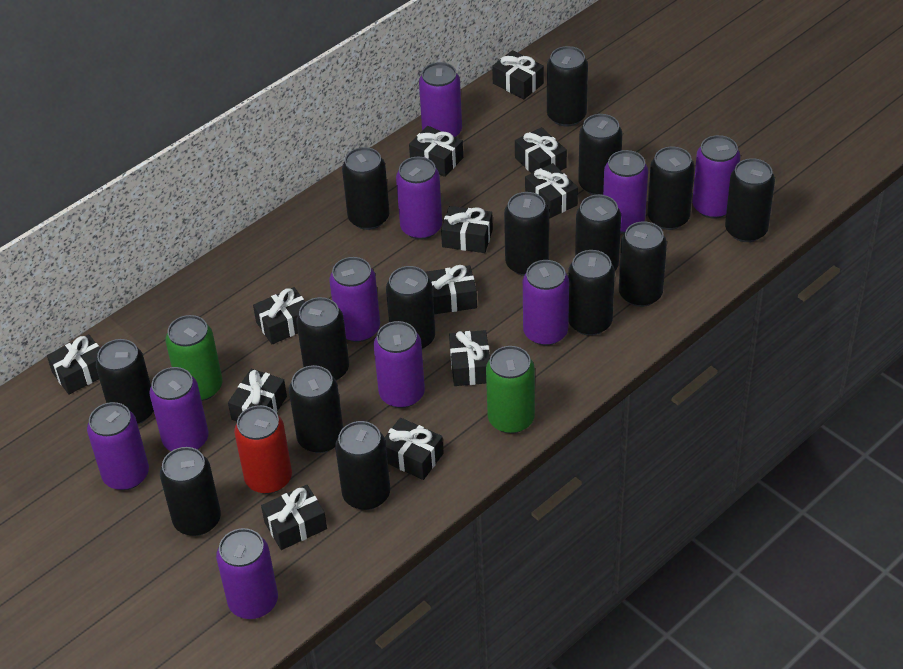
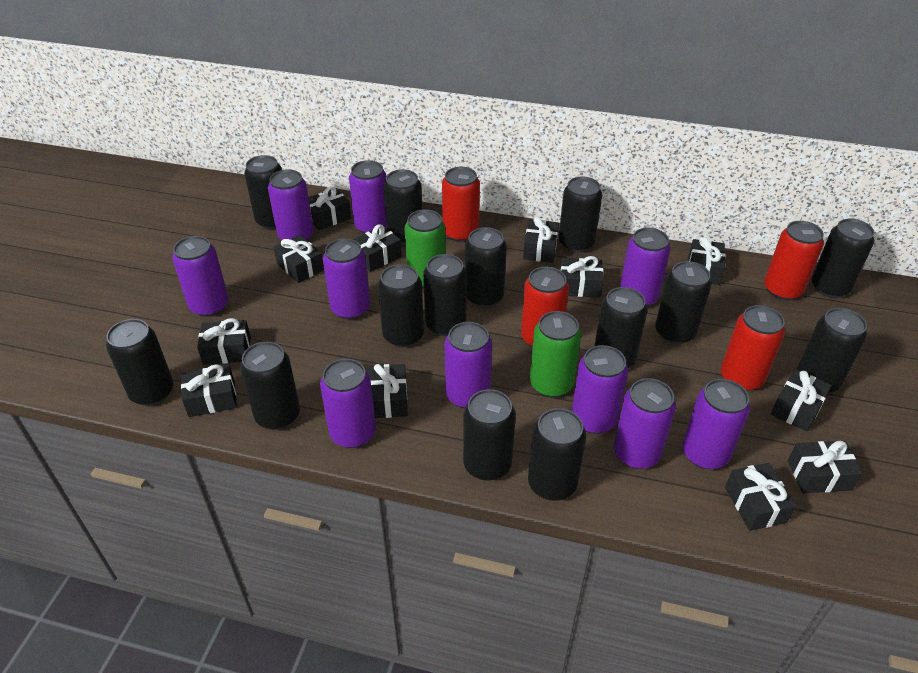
black can: [96,339,154,424] [160,447,221,536] [289,365,343,453] [296,297,349,381] [335,421,390,510] [342,147,390,230] [386,266,435,349] [504,192,549,276] [547,46,588,127] [568,250,615,336] [575,195,621,270] [578,114,622,195] [619,221,667,307] [647,147,695,230] [725,158,775,242] = 15 -> [106,319,173,406] [240,342,300,430] [244,155,282,229] [378,264,424,347] [383,169,422,245] [423,254,467,336] [463,389,516,481] [465,227,507,307] [528,408,586,501] [559,176,602,252] [594,287,647,368] [655,261,712,344] [797,308,867,393] [812,219,875,298] = 14
red can: [234,405,292,494] = 1 -> [442,167,480,242] [521,267,569,347] [721,305,785,391] [764,221,824,300] = 4

